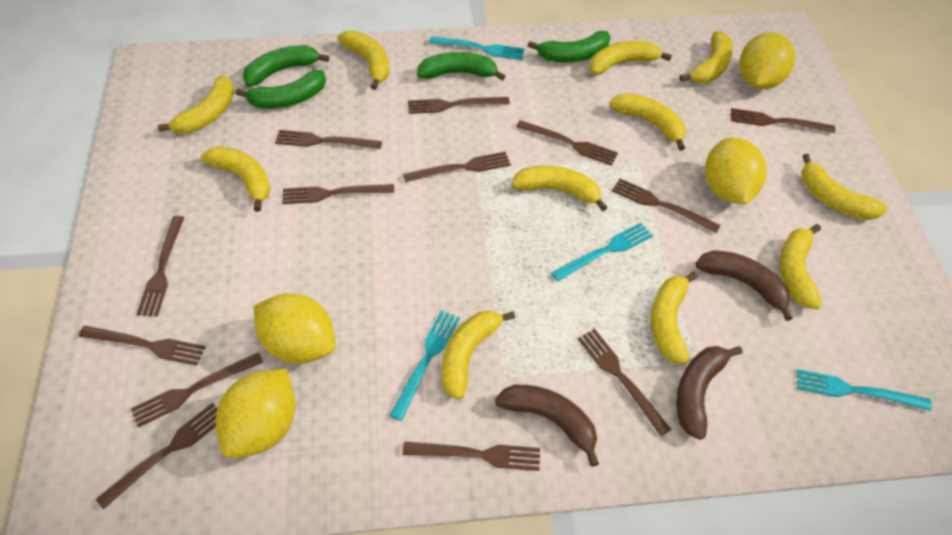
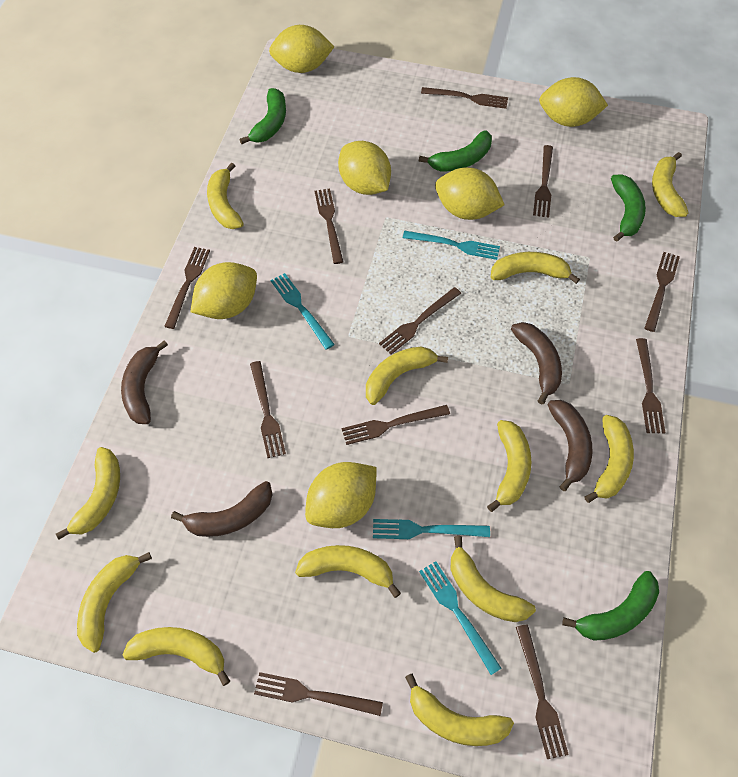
brown banana: [495,385,599,467] [676,346,742,440] [695,250,793,321] = 3 -> [121,340,168,424] [171,481,273,537] [511,322,562,404] [548,400,592,491] = 4
brown fork: [78,326,205,366] [96,403,218,509] [131,352,263,427] [137,216,185,316] [275,130,382,149] [282,184,394,204] [402,441,540,471] [403,152,511,182] [408,97,510,114] [516,120,618,166] [578,329,672,436] [612,179,721,233] [731,108,835,133] = 13 -> [164,247,210,329] [250,361,286,458] [254,672,383,716] [314,189,343,264] [342,405,450,445] [379,287,461,354] [421,87,508,109] [516,624,569,759] [533,145,553,218] [636,338,666,433] [644,252,680,332] = 11
yellow banana: [158,75,234,133] [201,146,271,212] [337,31,389,90] [441,311,515,400] [511,166,608,211] [589,41,672,75] [609,93,686,151] [651,272,698,365] [680,31,733,83] [780,224,822,309] [801,154,887,220] = 11 -> [56,447,120,540] [77,552,152,653] [122,627,230,686] [207,162,244,229] [295,545,401,598] [366,347,448,405] [405,673,514,746] [451,536,536,622] [487,420,531,512] [490,252,580,284] [585,415,634,503] [652,152,689,217] = 12
yellow lemon: [216,369,296,459] [254,293,335,364] [705,138,767,205] [740,32,795,89] = 4 -> [191,262,257,319] [269,25,334,73] [305,462,377,528] [338,141,391,195] [435,167,504,220] [539,77,608,127] = 6

